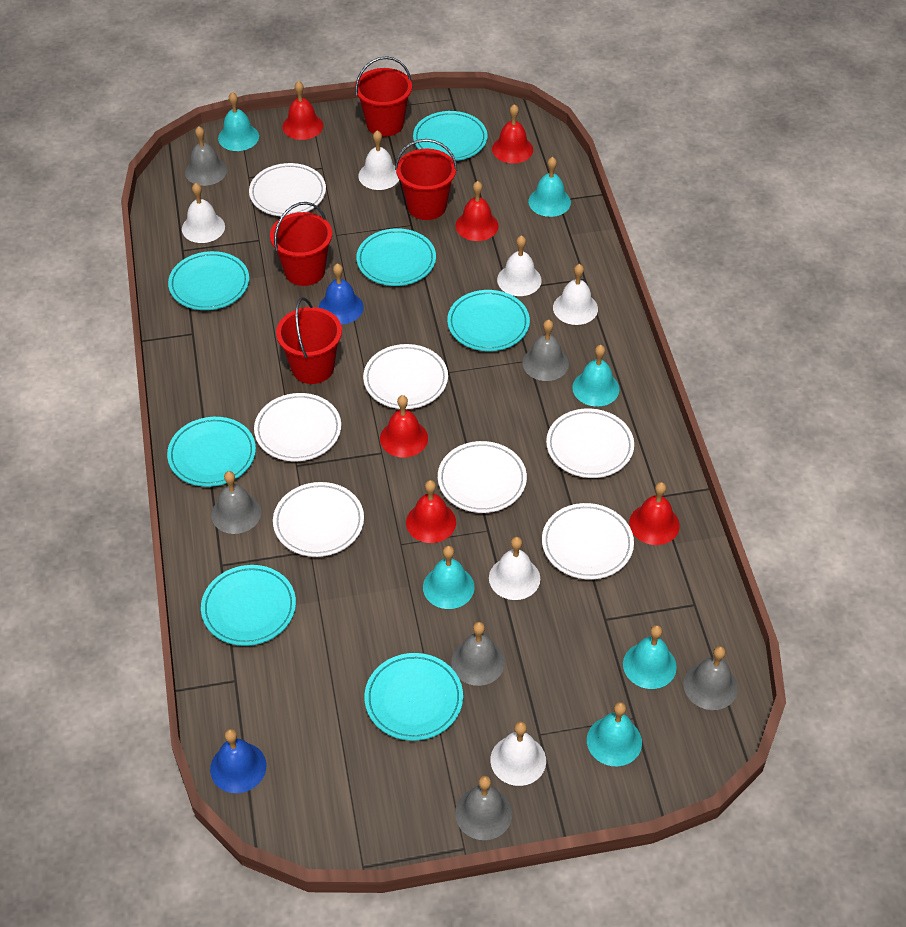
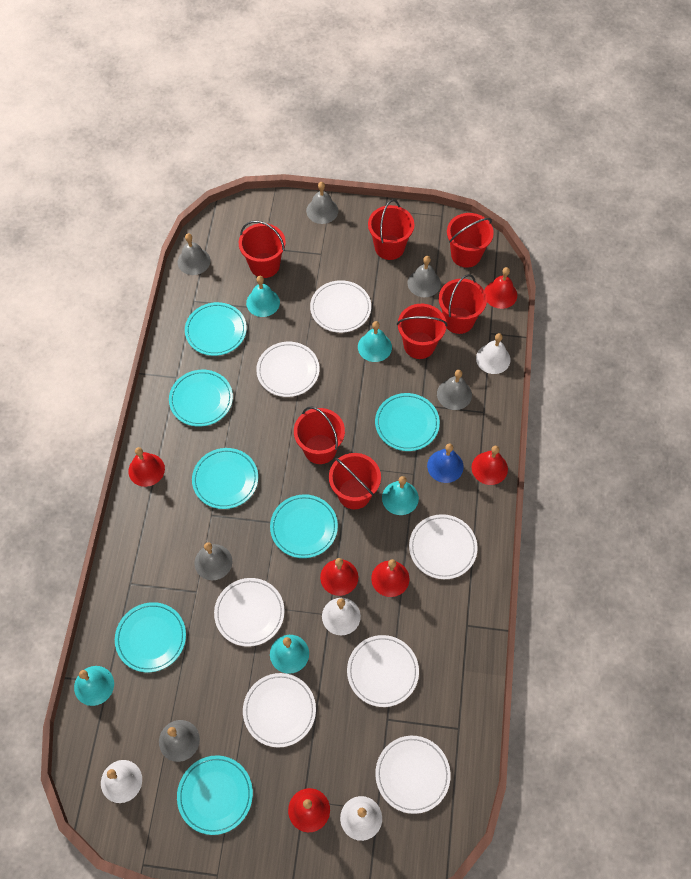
blue bell: [210,729,266,793] [319,263,364,324] = 2 -> [427,443,464,483] = 1
red bucket: [270,202,332,286] [276,297,342,384] [355,56,412,137] [395,139,457,220] = 4 -> [239,221,286,278] [294,406,345,464] [329,453,381,509] [368,199,414,260] [397,304,447,359] [439,274,487,334] [447,213,494,268] = 7
turquoise bell: [218,92,259,151] [423,546,475,609] [528,157,571,217] [572,345,620,407] [587,702,642,766] [623,625,677,689] = 6 -> [74,666,114,706] [246,276,280,317] [270,635,309,674] [358,321,392,362] [382,476,419,515] = 5
white bell: [182,183,225,243] [358,131,399,190] [489,537,540,600] [490,721,546,786] [497,235,542,296] [553,264,598,325] = 6 -> [101,760,142,803] [322,598,361,635] [340,796,382,841] [476,333,511,374] = 4

